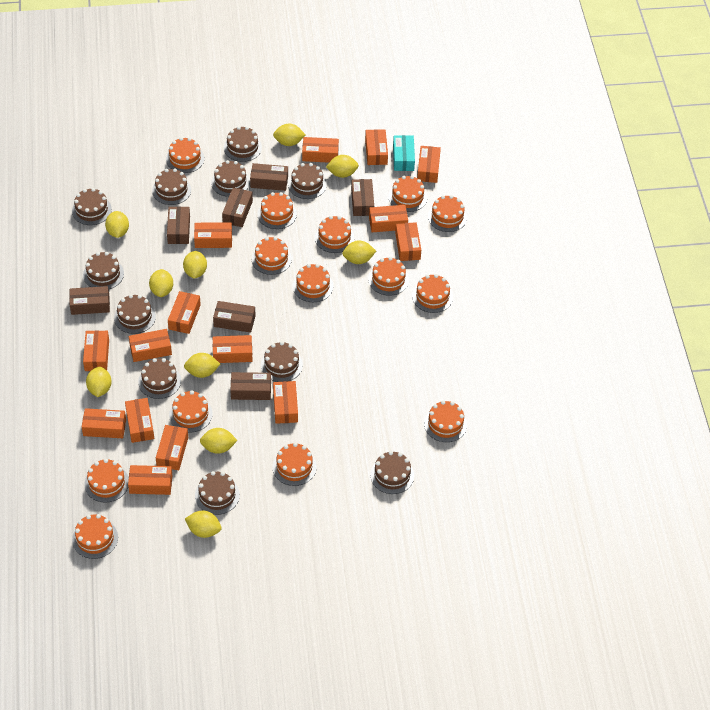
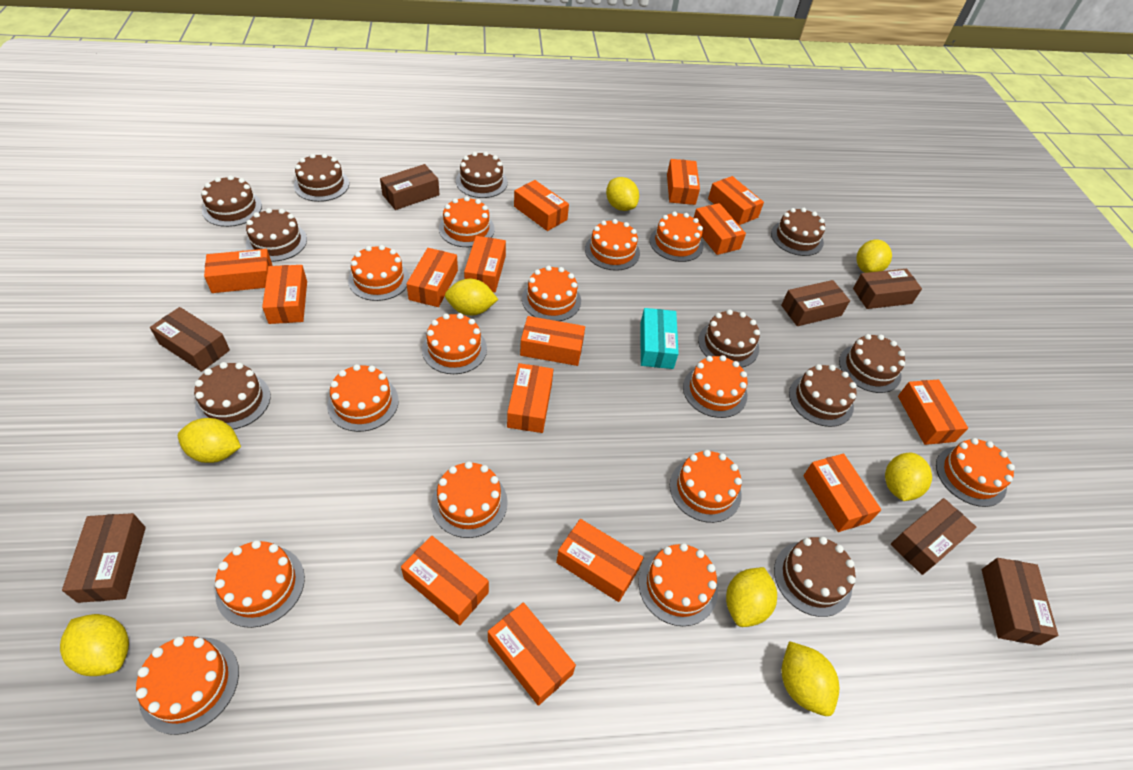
brown cake: [72,188,112,225] [83,252,124,289] [114,294,156,334] [138,358,181,399] [152,168,191,205] [195,471,240,515] [211,160,250,197] [224,126,262,162] [261,341,303,382] [288,163,327,199] [370,451,414,494] = 11 -> [194,362,271,430] [201,175,262,227] [246,208,307,262] [294,153,349,202] [456,152,508,198] [698,309,760,367] [771,208,825,256] [774,537,856,617] [789,364,856,427] [839,334,905,393] = 10
yellow lemon: [86,367,112,397] [105,211,129,238] [149,269,173,297] [183,251,207,279] [184,353,220,378] [185,511,221,538] [200,428,238,454] [273,124,306,146] [326,155,359,178] [342,240,376,264] = 10 -> [60,614,129,676] [178,418,241,463] [445,279,498,316] [606,177,639,211] [726,567,777,627] [782,641,839,716] [856,240,892,273] [885,453,932,501] = 8

